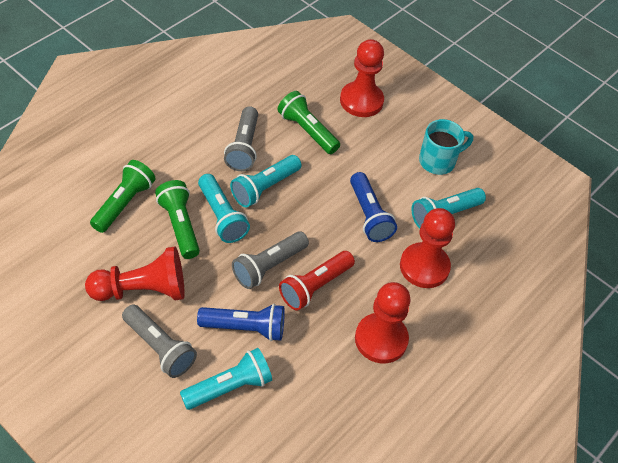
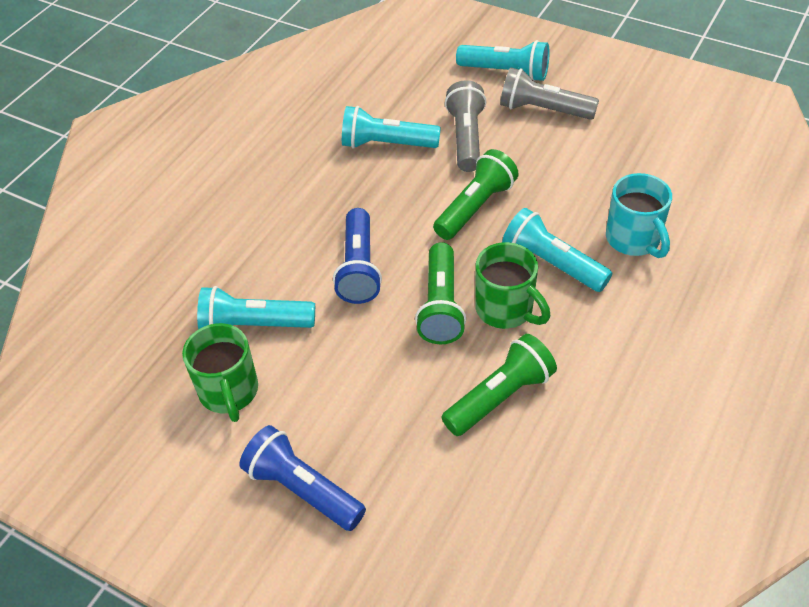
green mug: none = 0 -> [182,323,258,422] [475,242,550,329] = 2
grey flashlight: [122,305,197,378] [224,106,258,171] [232,232,309,289] = 3 -> [445,80,486,172] [500,67,599,120] = 2
red flashlight: [279,251,355,311] = 1 -> none = 0
red pawn: [85,246,185,301] [340,39,384,117] [355,282,411,363] [400,208,455,288] = 4 -> none = 0

